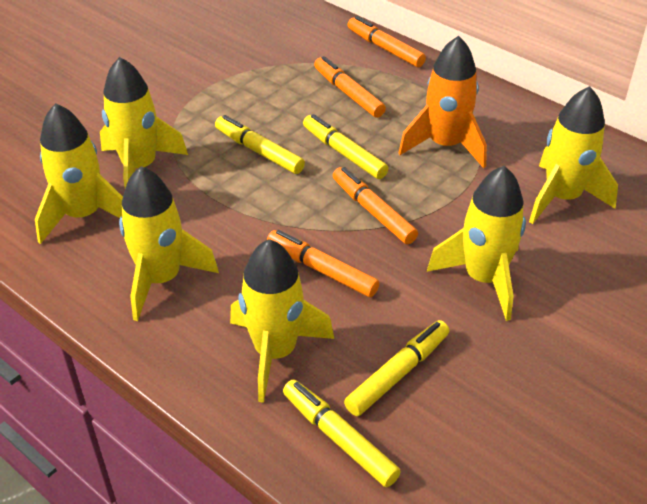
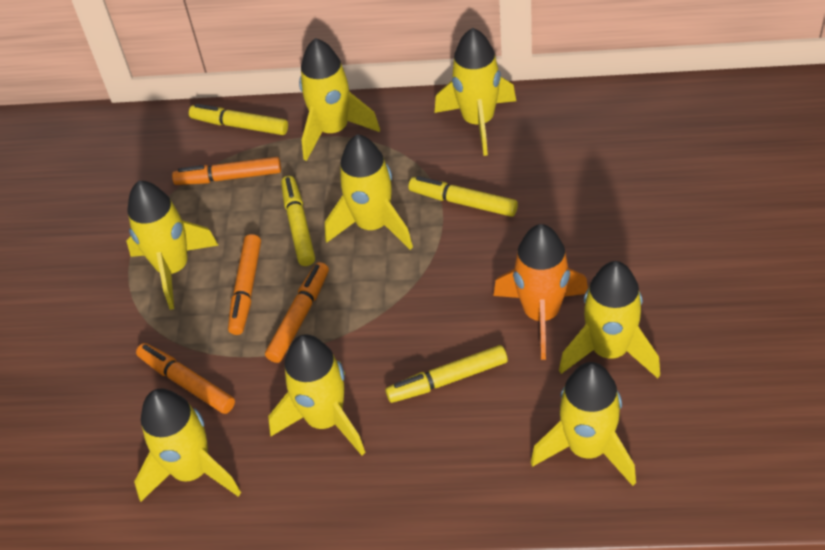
yellow rocket: [35,103,123,244] [100,57,188,188] [119,166,219,321] [230,239,334,403] [427,166,526,321] [529,86,618,224] = 6 -> [126,181,219,310] [134,389,241,502] [268,335,366,455] [299,38,380,161] [325,134,413,250] [435,28,516,156] [531,362,636,486] [559,261,660,378] = 8

